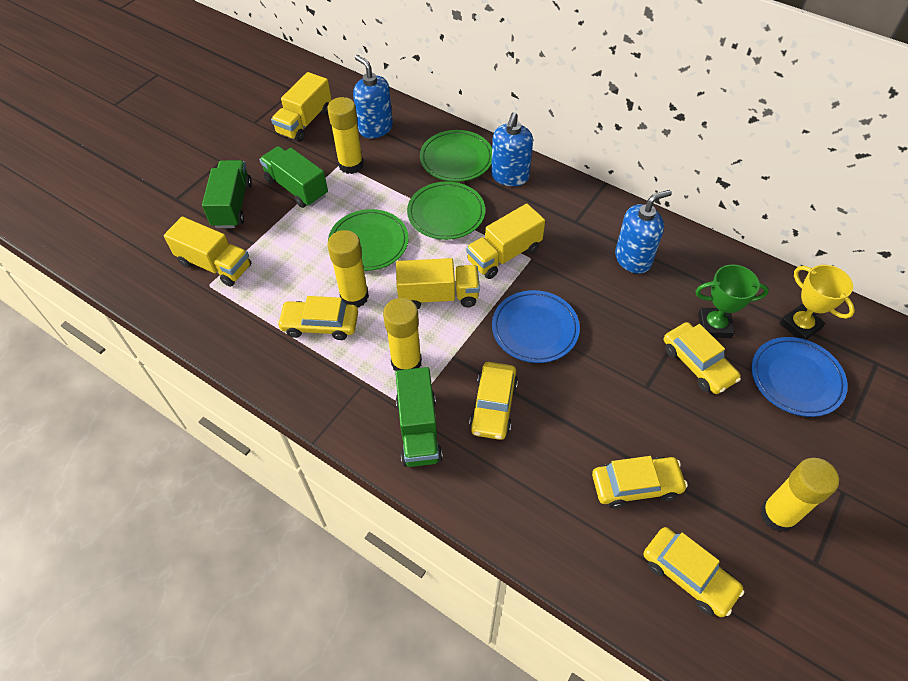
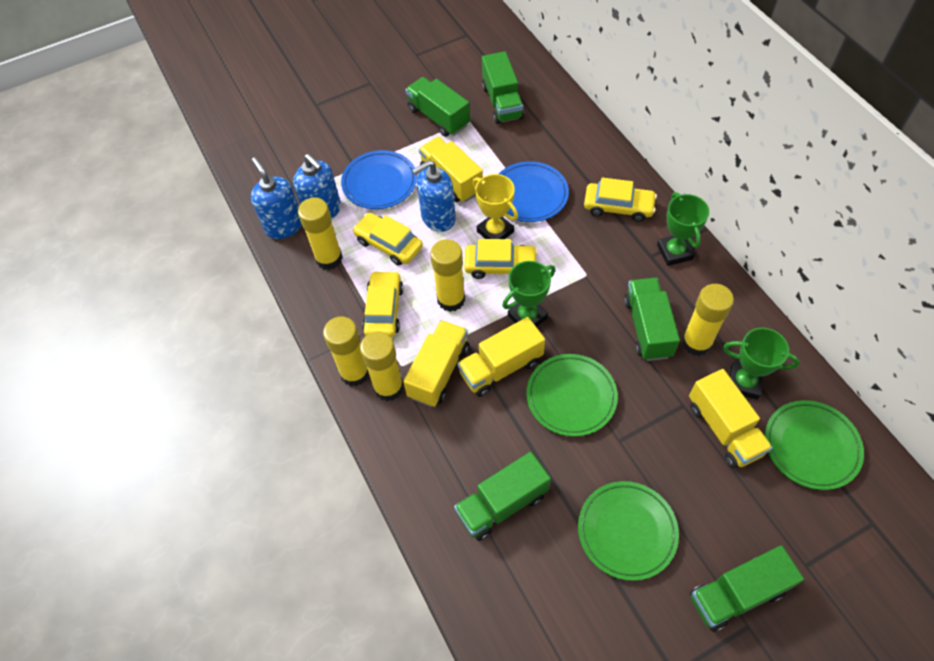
green trophy: [696,264,769,338] = 1 -> [502,261,556,327] [657,192,709,266] [723,328,800,400] = 3
green truck: [202,160,252,228] [259,146,328,208] [395,367,443,467] = 3 -> [405,77,470,137] [454,452,551,541] [482,51,524,124] [624,278,680,361] [690,545,804,632] = 5
yellow car: [277,296,358,340] [469,362,518,440] [592,456,688,508] [644,527,744,617] [664,322,741,394] = 5 -> [353,213,423,266] [362,271,403,338] [464,239,538,279] [584,177,657,222] = 4
yellow glue stick: [327,97,364,174] [327,230,369,308] [383,298,422,371] [760,458,839,532] = 4 -> [298,198,343,270] [323,316,369,387] [360,331,404,401] [430,239,465,312] [682,284,734,356] = 5

